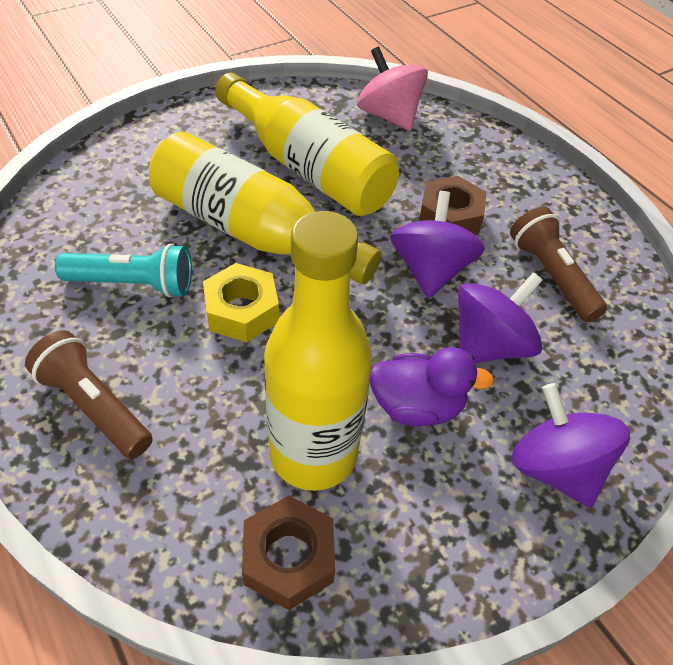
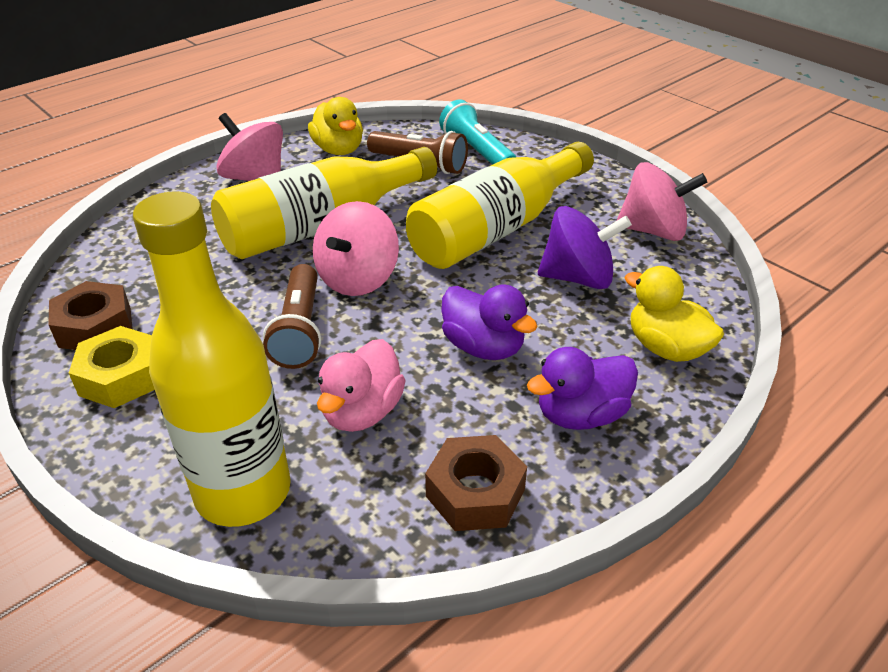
pink duck: none = 0 -> [317,339,406,432] = 1
pink spinning top: [357,47,428,131] = 1 -> [217,113,283,181] [313,201,399,296] [616,162,707,241] = 3
purple duck: [370,347,495,426] = 1 -> [441,285,538,360] [527,347,638,430] = 2
purple spinning top: [390,191,485,298] [458,272,543,363] [512,383,630,508] = 3 -> [538,206,632,289] = 1
yellow duck: none = 0 -> [308,97,363,155] [624,266,724,362] = 2

